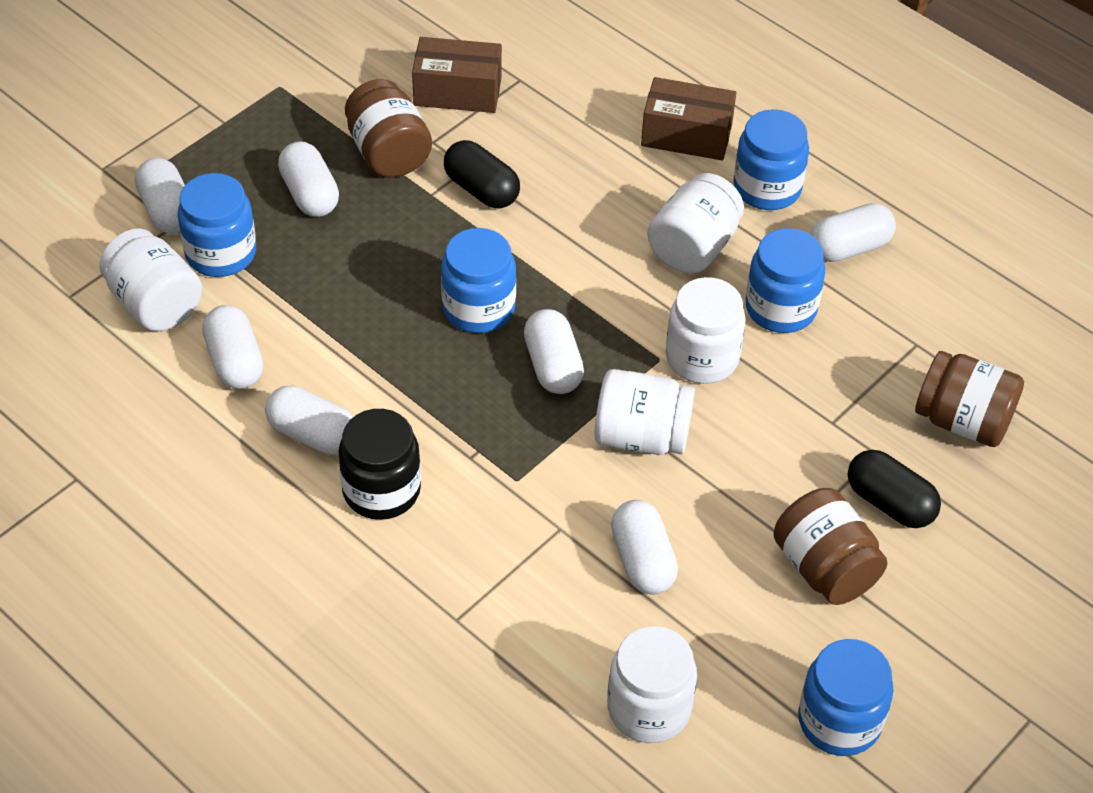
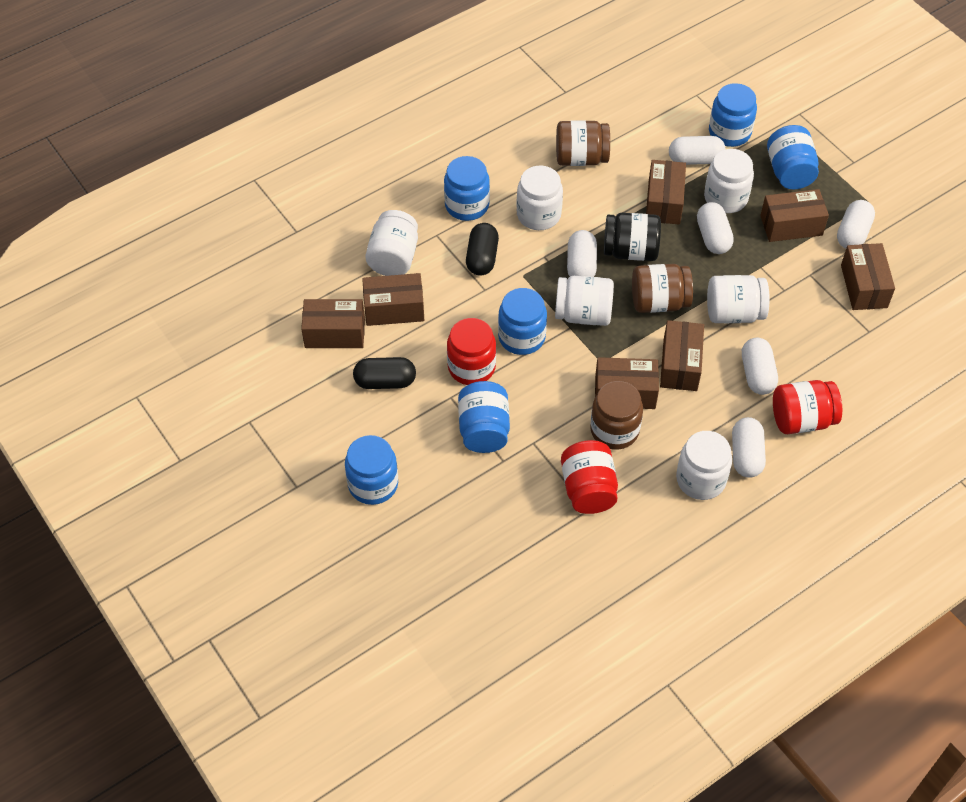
blue jar: [178,173,256,277] [441,228,516,333] [733,109,809,210] [746,228,825,333] [798,639,894,756] = 5 -> [345,435,398,505] [444,156,490,221] [458,381,510,453] [498,288,547,355] [709,83,757,147] [767,125,819,189] = 6
brown box: [412,37,502,113] [641,77,736,161] = 2 -> [301,299,365,348] [362,273,424,326] [595,357,659,409] [646,160,686,224] [660,320,704,391] [760,189,829,242] [841,243,895,310] = 7
red jar: none = 0 -> [447,318,496,385] [561,440,618,514] [773,380,842,434] = 3
white capsule: [135,158,185,234] [202,305,264,389] [265,386,353,455] [278,141,339,217] [524,309,584,394] [611,500,678,594] [810,203,896,262] = 7 -> [567,230,597,277] [669,136,725,165] [697,202,734,254] [732,417,766,478] [742,338,778,395] [837,200,875,249] = 6
white jar: [99,228,202,331] [594,369,695,455] [607,626,697,743] [647,173,744,274] [666,277,746,384] = 5 -> [365,210,418,276] [516,166,563,230] [555,276,614,326] [676,431,732,500] [704,149,754,213] [707,275,770,323] = 6

